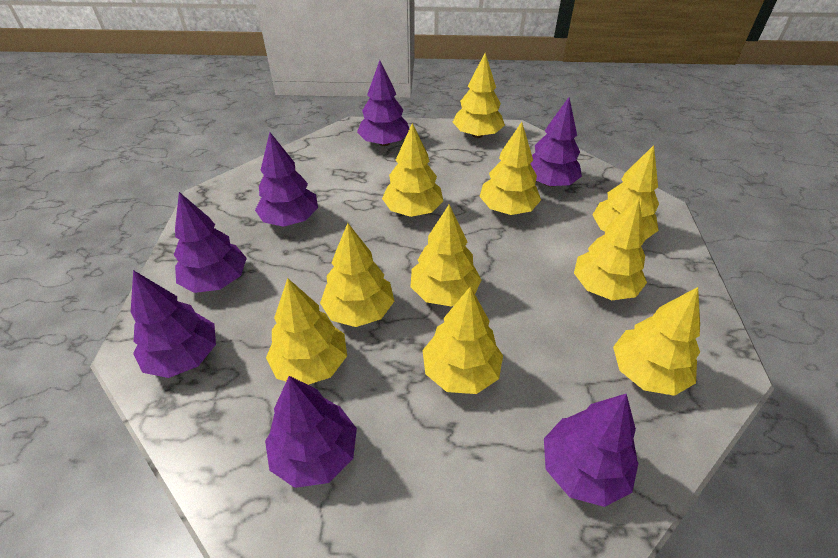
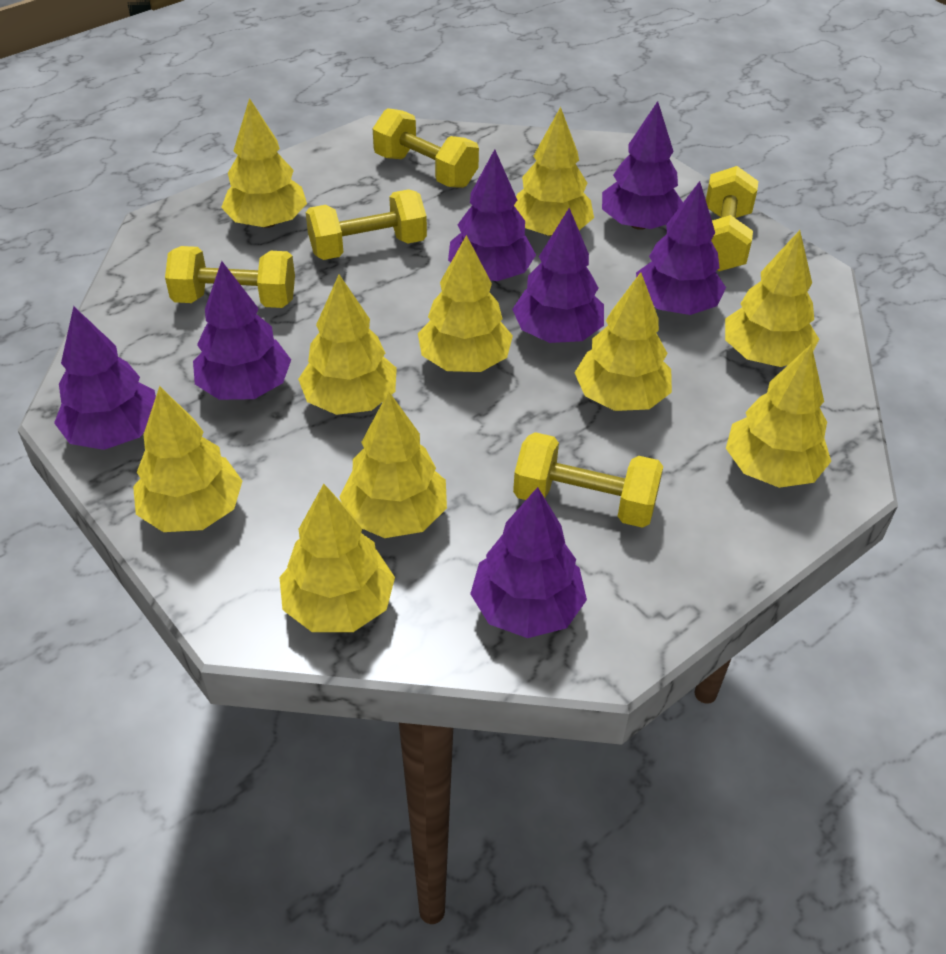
yellow dumbbell: none = 0 -> [165,246,295,308] [306,189,427,260] [372,108,479,188] [513,432,663,528] [706,166,758,271] = 5

